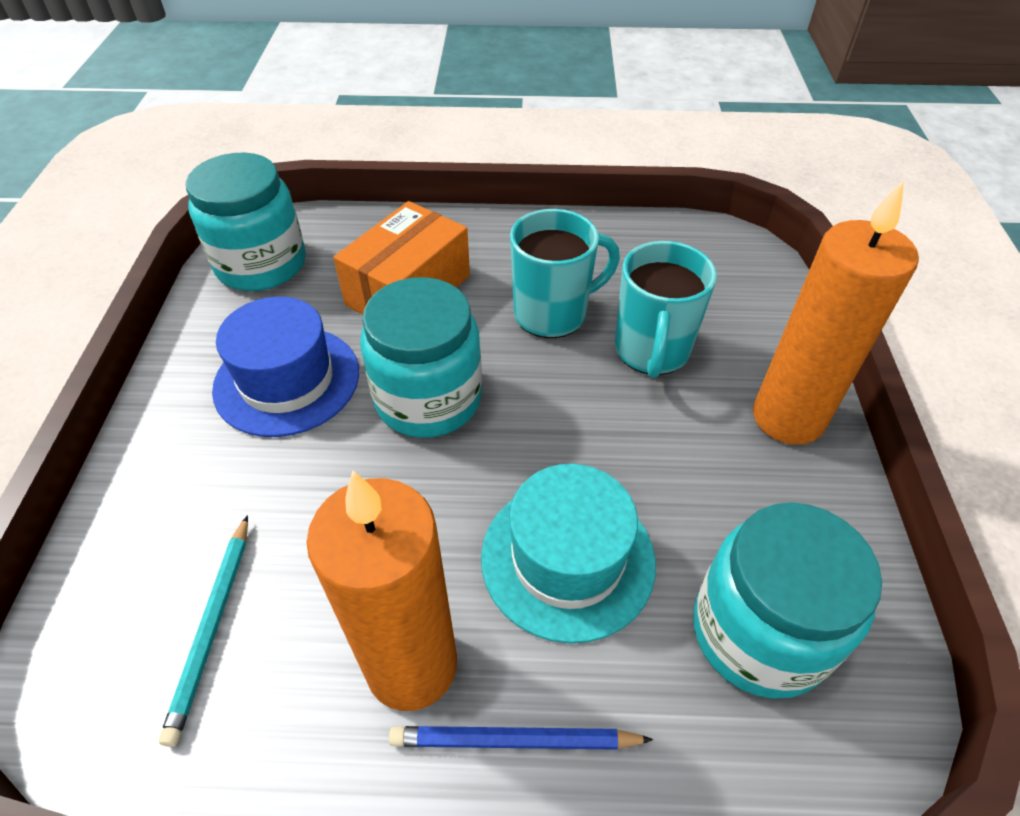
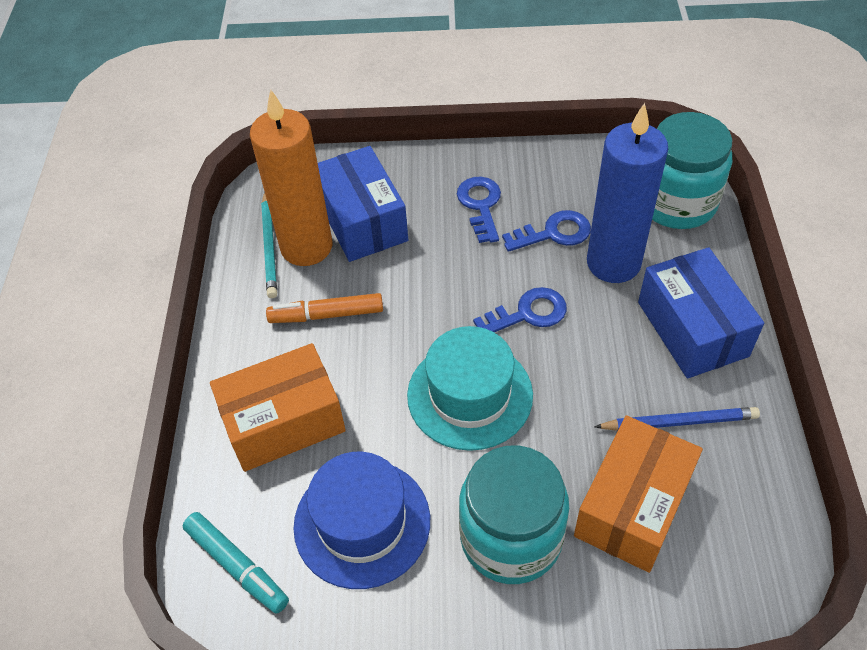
blue box: none = 0 -> [318,146,408,262] [638,247,764,379] = 2
blue candle: none = 0 -> [587,103,668,283] = 1
blue key: none = 0 -> [457,177,501,243] [473,287,567,332] [502,210,591,252] = 3
orange box: [333,201,470,315] = 1 -> [210,343,346,472] [574,415,703,573] = 2
orange candle: [307,471,457,711] [753,180,919,445] = 2 -> [250,89,332,266] = 1
orange marker: none = 0 -> [266,293,383,323] = 1
turquoise jar: [186,153,306,291] [360,277,482,438] [693,502,882,699] = 3 -> [459,445,569,584] [652,112,732,229] = 2
turquoise marker: none = 0 -> [183,512,289,614] = 1
turquoise mug: [510,209,620,338] [615,241,717,378] = 2 -> none = 0

